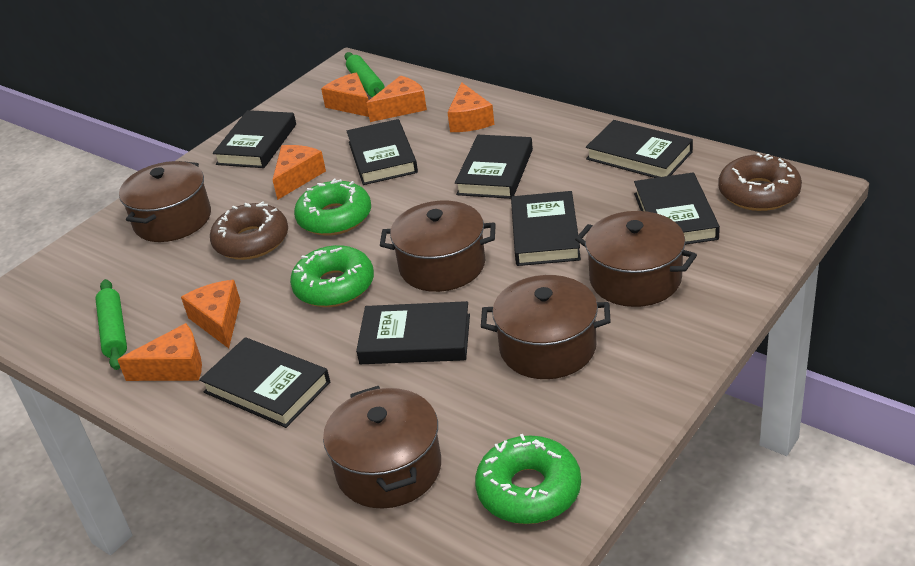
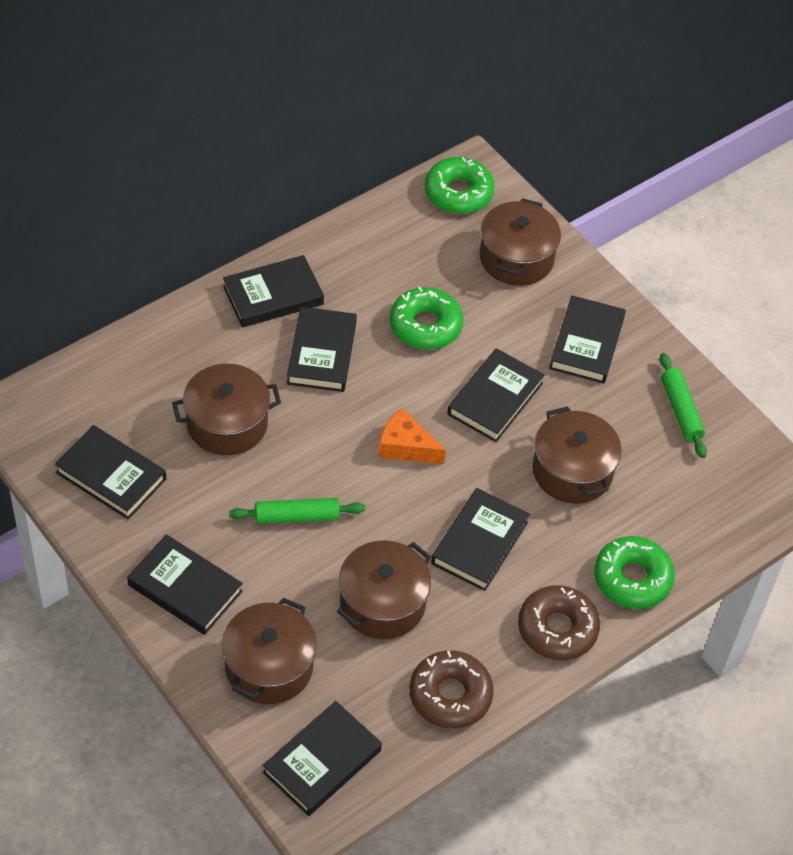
orange cheese: [117,323,202,381] [181,280,240,348] [272,145,326,200] [321,73,369,117] [367,76,427,122] [447,82,494,132] = 6 -> [378,408,446,464] = 1

